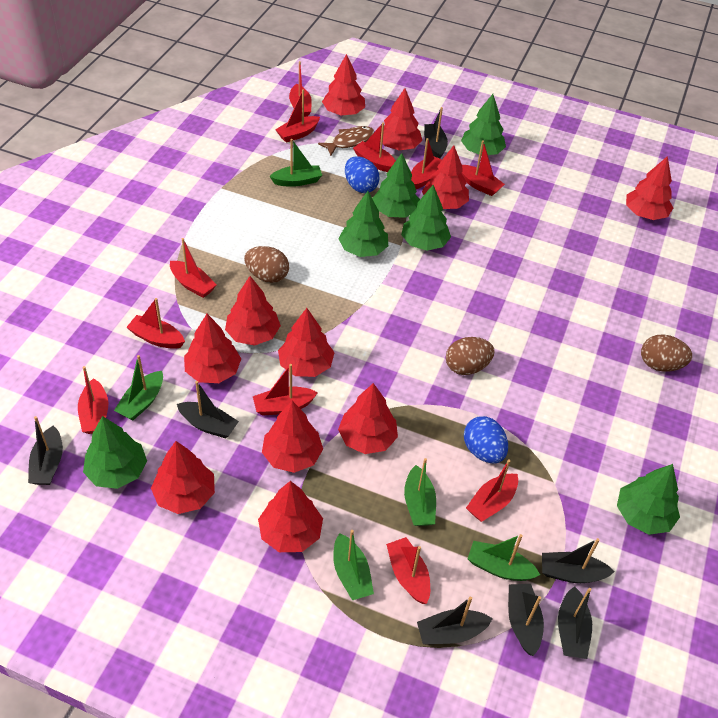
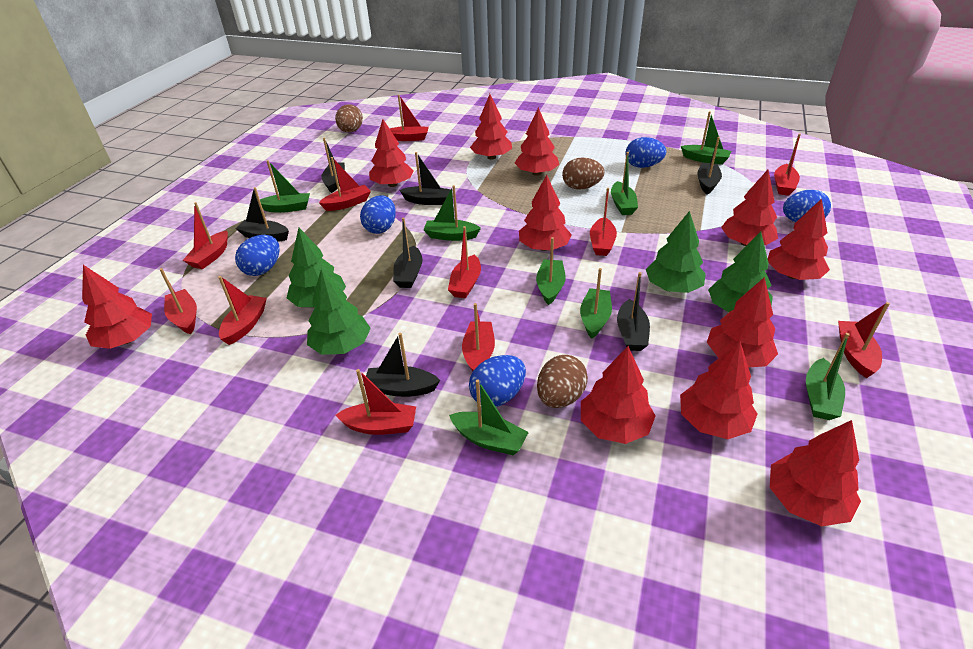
blue egg: [345,156,380,193] [464,416,508,463] = 2 -> [235,235,280,276] [360,195,396,234] [469,355,526,407] [625,137,667,168] [783,190,831,223] = 5
brown fish: [318,126,375,156] = 1 -> none = 0
green boat: [114,355,163,421] [269,139,322,187] [333,530,374,600] [404,458,436,526] [468,534,540,581] = 5 -> [260,160,310,213] [424,185,481,241] [449,379,529,455] [536,237,566,305] [580,268,612,339] [611,152,638,215] [681,111,731,165] [806,333,850,420] = 8
green tree: [83,416,147,489] [338,191,388,257] [372,153,420,218] [401,185,451,251] [461,94,506,155] [617,464,680,535] = 6 -> [287,228,346,307] [307,269,371,355] [646,211,706,293] [708,231,773,312] = 4

